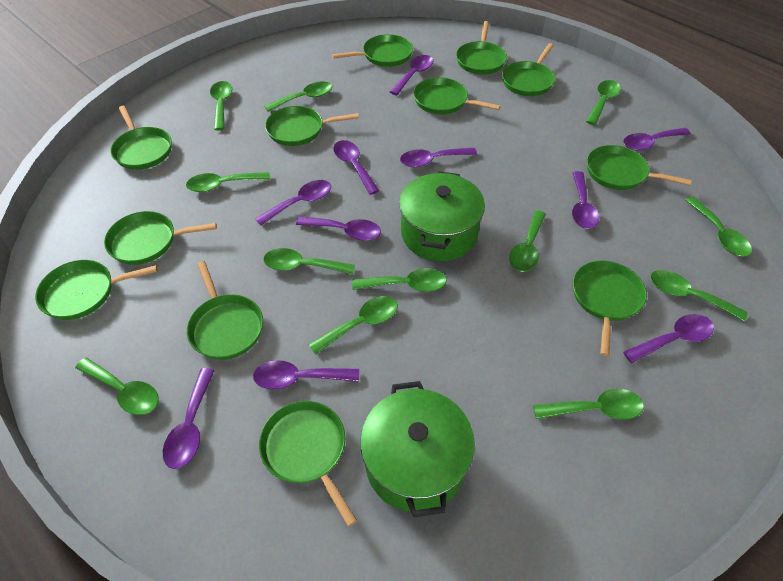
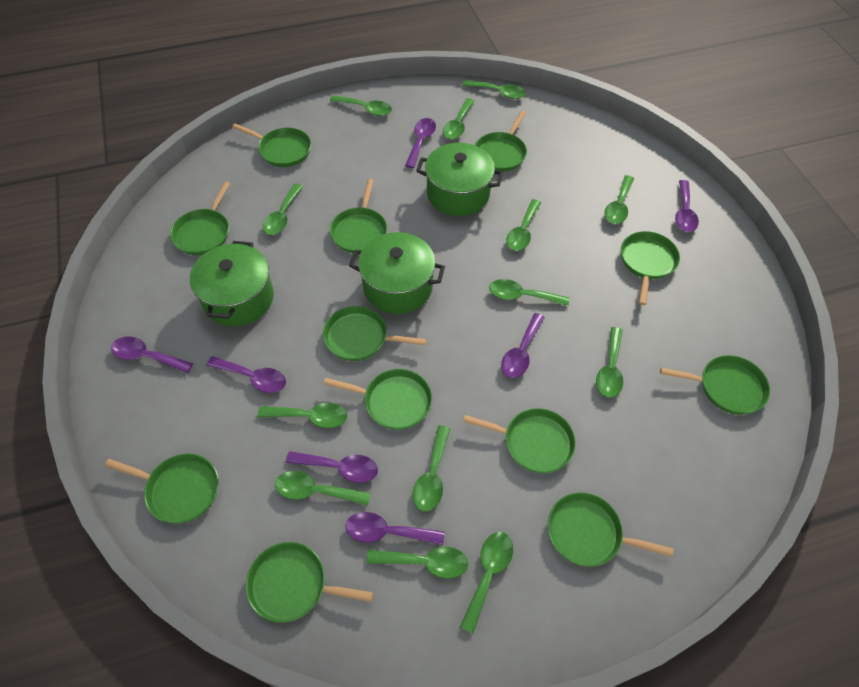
green pot: [360,381,475,517] [399,171,485,261] = 2 -> [190,241,274,326] [349,232,445,314] [416,143,503,216] = 3
green spoon: [75,357,159,415] [186,172,270,192] [210,81,232,130] [263,248,355,275] [264,81,333,112] [309,296,398,355] [352,268,447,292] [509,210,546,272] [533,389,644,420] [586,80,621,125] [650,270,748,321] [685,197,752,257] = 12 -> [258,403,347,428] [262,184,303,235] [275,471,371,506] [330,95,392,116] [367,547,468,579] [412,425,450,512] [443,98,474,140] [460,532,513,634] [462,80,526,99] [489,279,569,306] [506,199,541,251] [596,327,623,398] [604,175,634,224] = 13
purple spoon: [163,368,215,469] [253,360,359,390] [255,180,331,226] [296,216,381,241] [333,140,379,195] [390,55,433,95] [400,148,477,167] [572,171,599,229] [623,128,691,151] [623,314,714,363] = 10 -> [111,337,193,373] [206,356,286,393] [286,451,378,483] [345,512,444,545] [405,118,436,168] [501,313,545,378] [675,180,699,232] = 7

